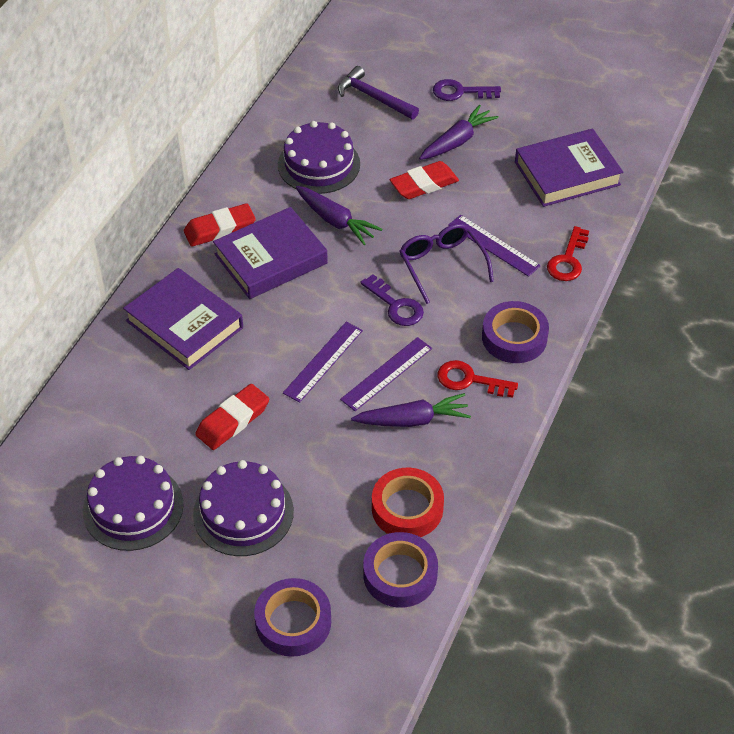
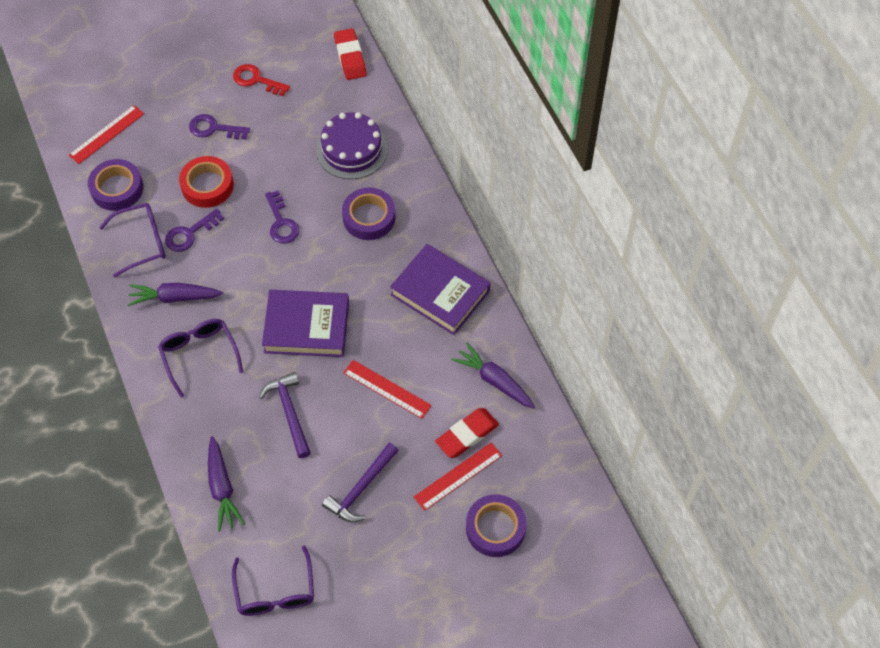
purple book: [123,268,243,370] [213,207,328,299] [515,128,623,207] = 3 -> [262,290,349,357] [390,244,490,335] = 2
purple cake: [83,456,184,551] [193,460,294,556] [278,121,360,194] = 3 -> [316,112,388,179] = 1
purple glasses: [400,223,494,304] = 1 -> [99,203,166,278] [158,319,243,397] [232,546,314,616] = 3
purple hammer: [338,66,419,119] = 1 -> [259,372,311,458] [322,443,399,522] = 2
purple key: [360,274,424,326] [433,79,501,101] = 2 -> [165,209,224,252] [189,114,250,139] [265,191,299,244] = 3
purple ruler: [283,322,363,403] [340,337,432,411] [448,215,541,277] = 3 -> none = 0
red eraser: [184,203,256,247] [195,384,269,450] [390,161,459,199] = 3 -> [334,28,366,80] [435,408,499,458] = 2
red key: [437,360,518,398] [547,226,589,281] = 2 -> [233,64,290,96] = 1
red ruler: none = 0 -> [69,105,144,164] [343,360,432,419] [414,442,502,511] = 3

